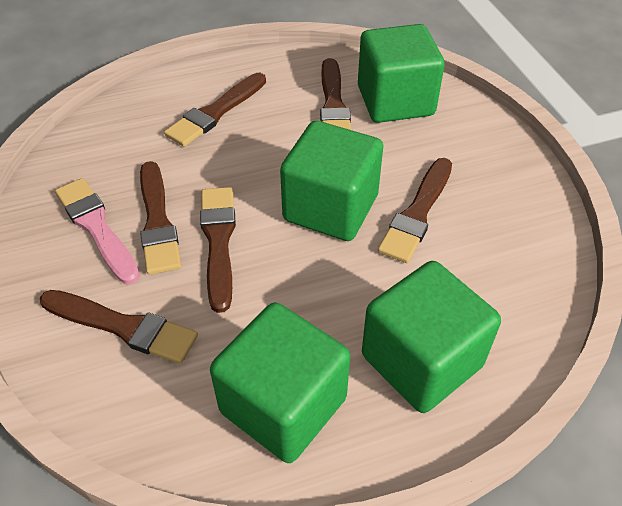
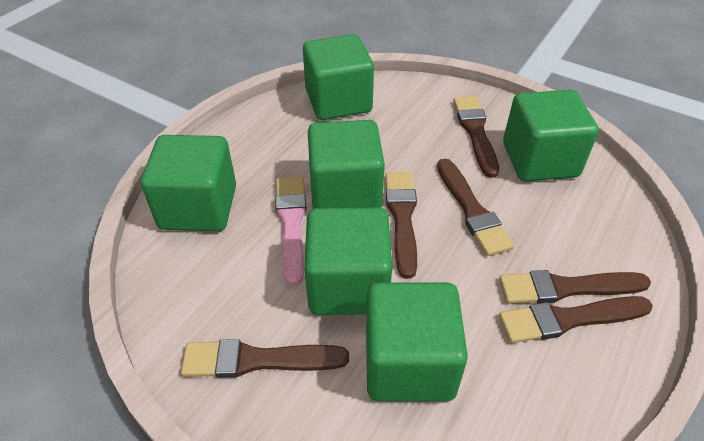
green cube: [210,303,350,463] [280,121,383,241] [358,24,445,123] [362,261,501,413] = 4 -> [141,135,236,231] [303,34,374,120] [304,208,392,315] [308,120,385,209] [366,282,468,401] [503,90,599,181] = 6

